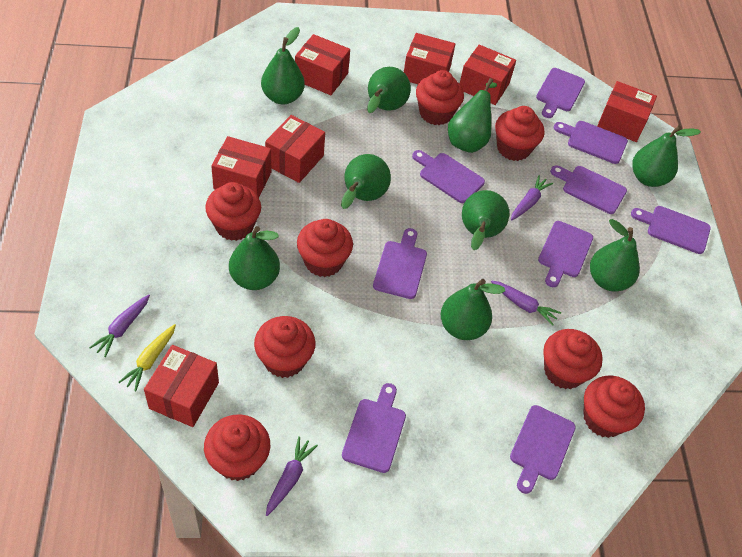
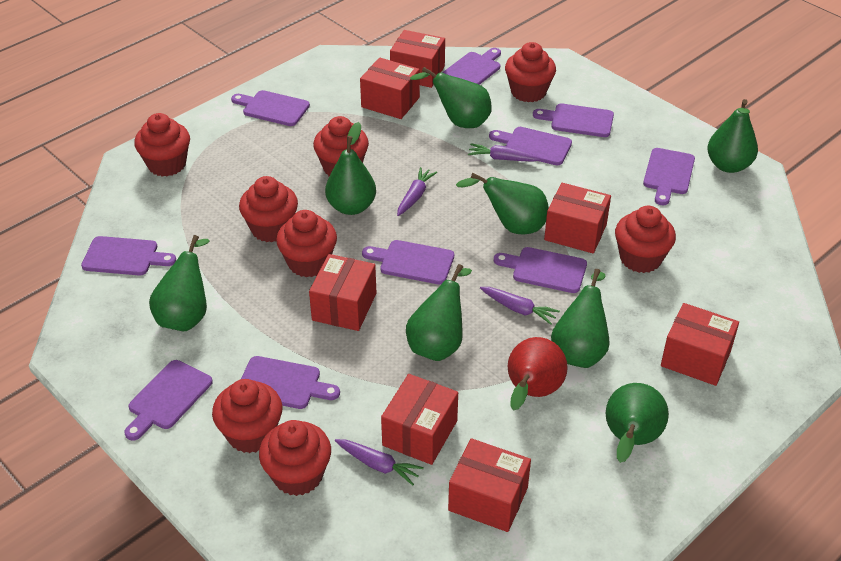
green pear: [229,226,280,290] [261,27,305,104] [341,154,391,209] [367,67,411,113] [441,279,505,340] [448,78,497,153] [462,190,509,250] [590,219,640,292] [632,125,701,187] = 9 -> [149,235,210,331] [325,122,376,215] [406,264,472,361] [410,67,492,128] [456,173,549,234] [551,269,610,368] [606,383,669,463] [707,99,758,173] = 8
purple cutting board: [342,383,406,473] [373,228,427,299] [412,150,485,203] [510,405,576,494] [536,68,585,118] [538,221,593,287] [550,165,627,214] [554,121,628,164] [631,206,711,254] = 9 -> [81,236,176,276] [124,360,213,441] [231,90,310,126] [241,356,340,409] [362,240,454,284] [442,48,501,85] [489,127,572,166] [494,247,587,293] [533,104,614,137] [643,148,695,205] = 10
red pear: none = 0 -> [508,337,568,410] = 1
yellow carrot: [119,324,176,391] = 1 -> none = 0

